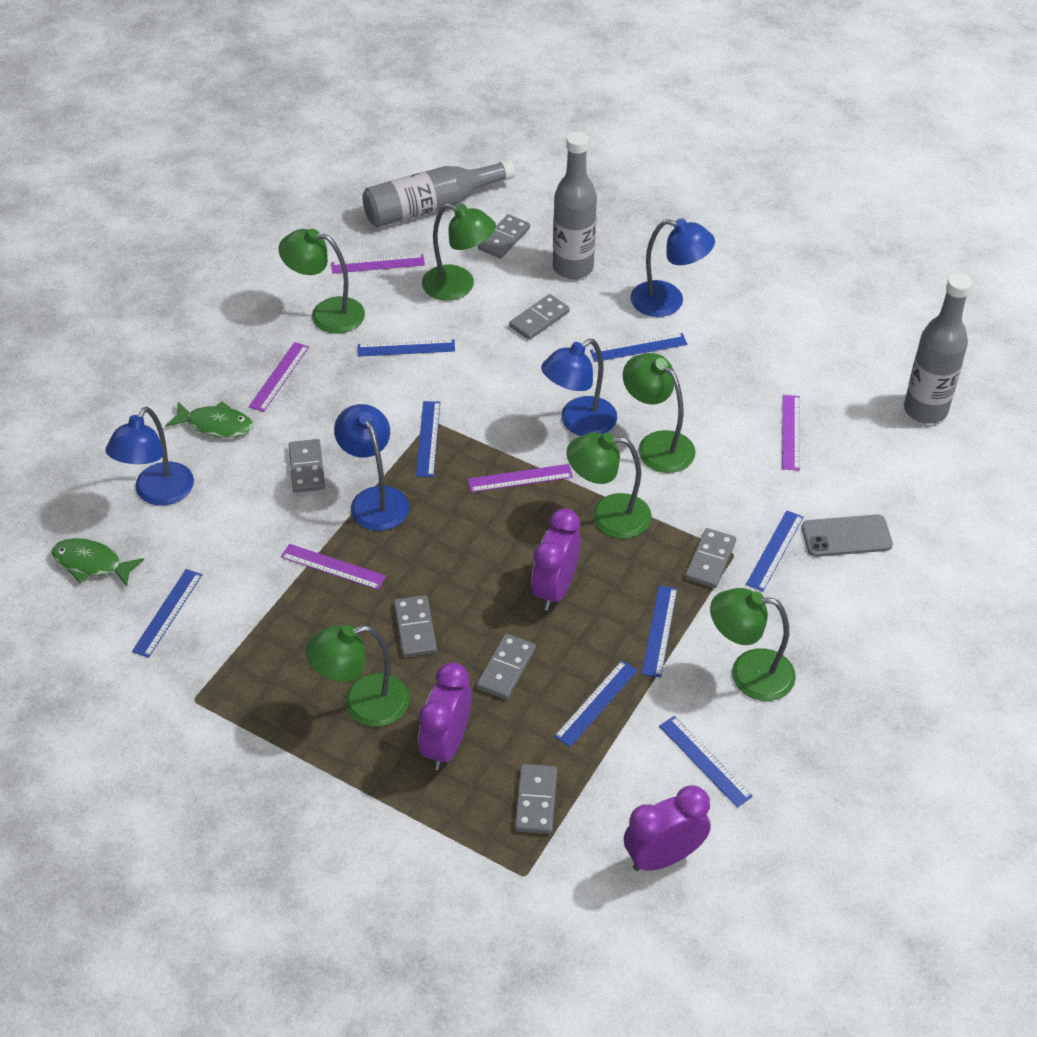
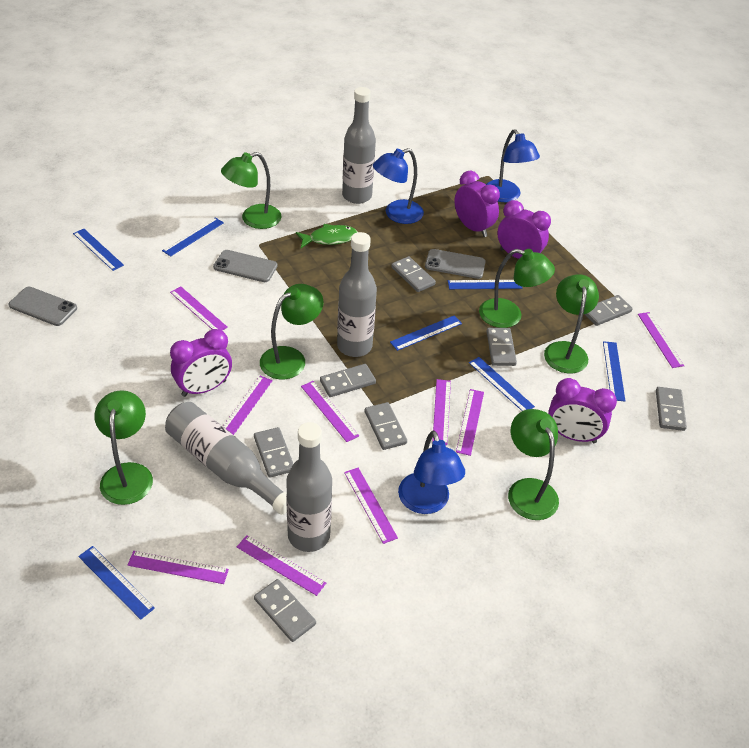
blue lamp: [106,407,194,506] [334,404,409,531] [541,339,617,436] [630,219,715,317] = 4 -> [373,148,424,224] [398,430,465,514] [486,129,540,202] = 3
blue ruler: [132,569,202,658] [358,339,455,357] [416,401,440,477] [554,660,638,747] [590,333,688,362] [642,586,677,678] [659,716,753,808] [746,510,803,592] = 8 -> [73,229,124,271] [78,546,155,620] [162,217,224,256] [390,315,462,351] [448,280,522,289] [469,357,535,411] [603,341,625,401] = 7
green fish: [51,538,144,587] [165,401,253,438] = 2 -> [296,224,358,248] = 1
grey bottle: [362,159,515,227] [553,132,597,279] [904,273,972,424] = 3 -> [165,402,287,515] [286,422,332,552] [337,232,377,357] [342,87,376,204] = 4
grey domino: [289,439,325,493] [394,595,437,657] [476,633,536,700] [478,214,530,258] [509,294,570,340] [515,764,557,834] [685,528,736,588] = 7 -> [254,427,293,478] [254,579,316,642] [320,364,376,397] [365,402,407,450] [391,256,436,292] [487,328,517,366] [585,295,633,326] [656,387,687,431] = 8
grey phone: [801,514,893,557] = 1 -> [8,287,77,326] [213,250,278,282] [425,249,486,279] = 3
purple clock: [418,662,471,770] [531,508,581,610] [624,785,711,871] = 3 -> [170,329,232,397] [454,171,500,237] [497,200,551,259] [548,378,617,443] = 4
purple ruler: [249,342,309,412] [281,544,386,590] [331,254,425,274] [468,464,573,492] [782,395,800,471] = 5 -> [128,551,229,584] [170,286,228,331] [223,376,273,435] [237,535,326,596] [301,381,359,442] [344,468,398,544] [432,379,451,445] [456,389,484,456] [638,312,685,368] = 9

